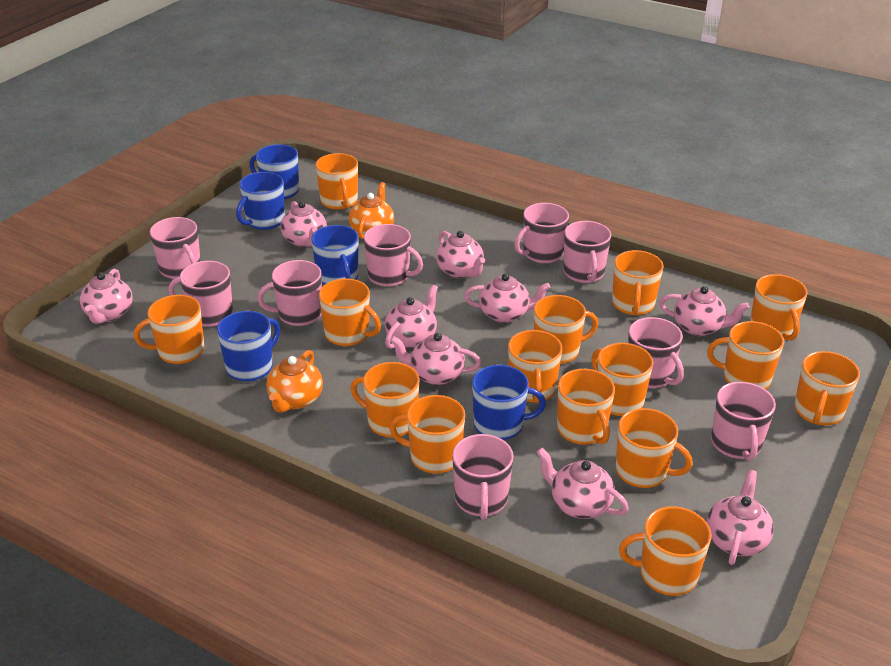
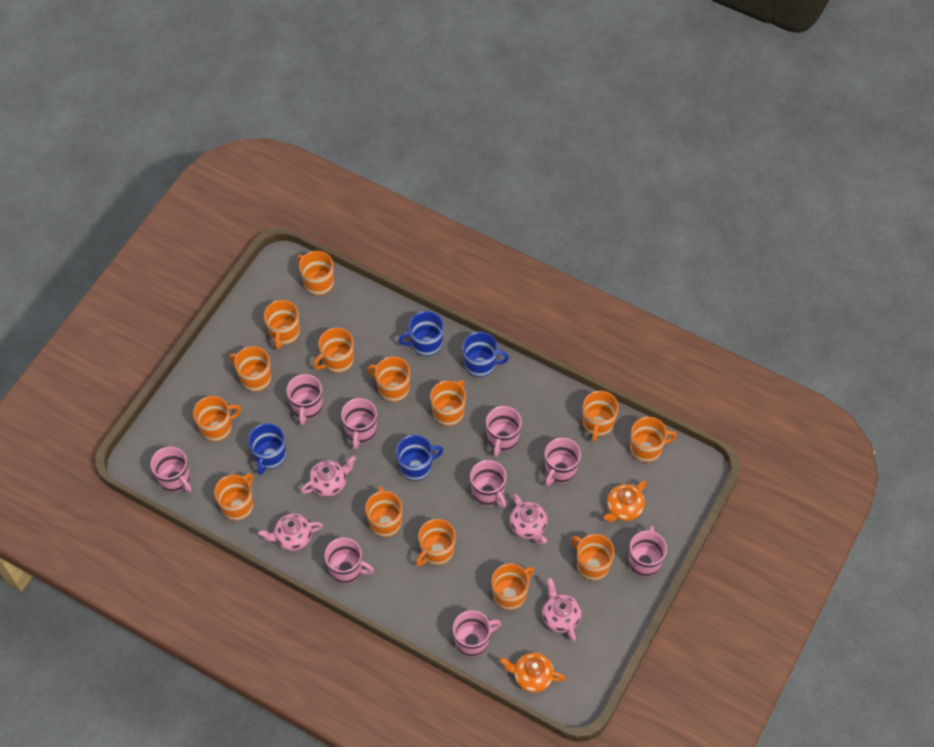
blue mug: [217,311,280,382] [236,172,285,230] [249,144,299,199] [311,225,358,285] [472,365,546,440] = 5 -> [248,423,286,475] [396,435,443,481] [398,311,444,356] [463,332,509,377] = 4
orange mug: [134,295,204,364] [316,153,358,210] [319,278,381,346] [350,362,419,437] [389,395,465,473] [508,330,562,403] [534,295,598,364] [557,369,615,445] [591,343,653,416] [612,250,664,315] [616,408,693,488] [619,506,711,596] [707,321,784,389] [750,274,807,341] [794,351,860,425] = 15 -> [193,396,241,441] [214,473,253,521] [230,346,271,391] [264,300,300,350] [297,251,334,295] [313,328,354,373] [365,486,402,537] [367,357,410,402] [416,519,456,566] [430,380,466,426] [492,564,534,610] [571,534,615,580] [583,391,619,442] [630,417,677,462] = 14
pink teapot: [80,269,133,324] [281,201,327,247] [385,285,438,349] [390,333,481,385] [436,231,485,278] [464,273,551,323] [537,448,629,519] [659,286,750,336] [707,470,774,565] = 9 -> [258,513,323,551] [300,456,356,497] [510,494,548,544] [542,578,582,641] = 4

